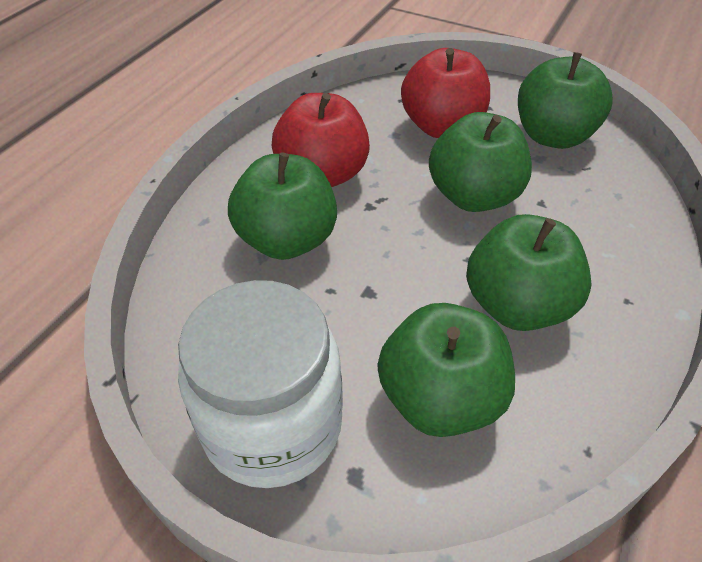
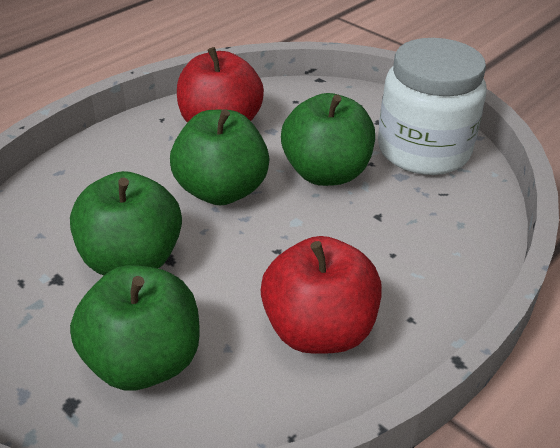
green apple: [228,152,337,260] [377,303,515,437] [429,112,532,212] [466,214,592,331] [518,52,613,149] = 5 -> [70,171,182,275] [70,265,200,391] [170,109,270,205] [281,93,375,186] = 4

